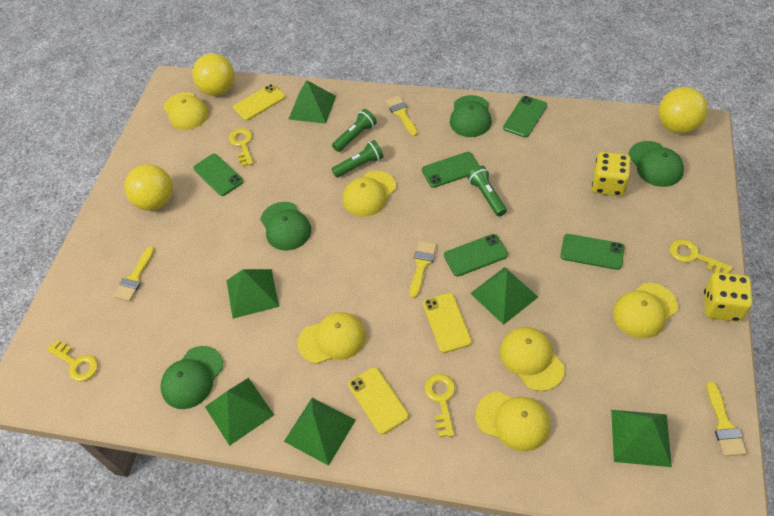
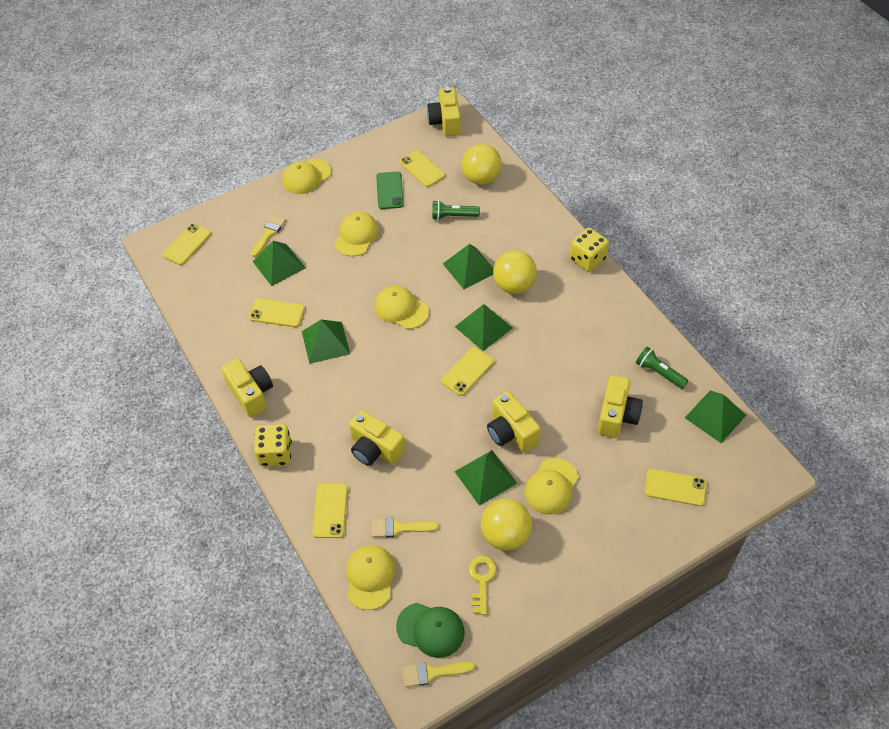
green cap: [160,346,223,409] [260,202,311,251] [450,95,492,137] [628,141,684,187] = 4 -> [396,603,465,658] = 1
green flashlight: [332,109,377,152] [332,140,384,178] [467,166,507,217] = 3 -> [432,200,480,220] [636,347,688,389] = 2
green phone: [193,154,243,196] [422,152,479,188] [444,234,508,276] [503,96,547,137] [560,234,625,270] = 5 -> [376,172,404,209] = 1
yellow brush: [114,246,155,301] [385,95,418,136] [410,241,437,298] [706,381,747,456] = 4 -> [251,215,286,257] [372,518,439,537] [402,662,475,687] = 3
yellow camera: none = 0 -> [221,358,273,418] [349,410,405,466] [427,87,461,136] [487,391,540,452] [598,375,643,438] = 5
yellow cap: [163,92,209,130] [298,312,366,364] [343,171,396,217] [475,392,550,451] [500,327,565,391] [613,283,678,339] = 6 -> [282,159,331,194] [335,212,379,257] [346,545,396,610] [375,286,429,329] [525,458,578,515] = 5
yellow key: [47,340,98,382] [229,128,254,166] [424,374,455,437] [670,239,732,273] = 4 -> [468,556,497,615] = 1
yellow phone: [233,84,285,121] [348,367,409,435] [423,293,472,353] = 3 -> [162,223,211,265] [249,298,305,327] [312,483,348,538] [400,150,445,187] [441,347,494,396] [645,469,707,506] = 6

